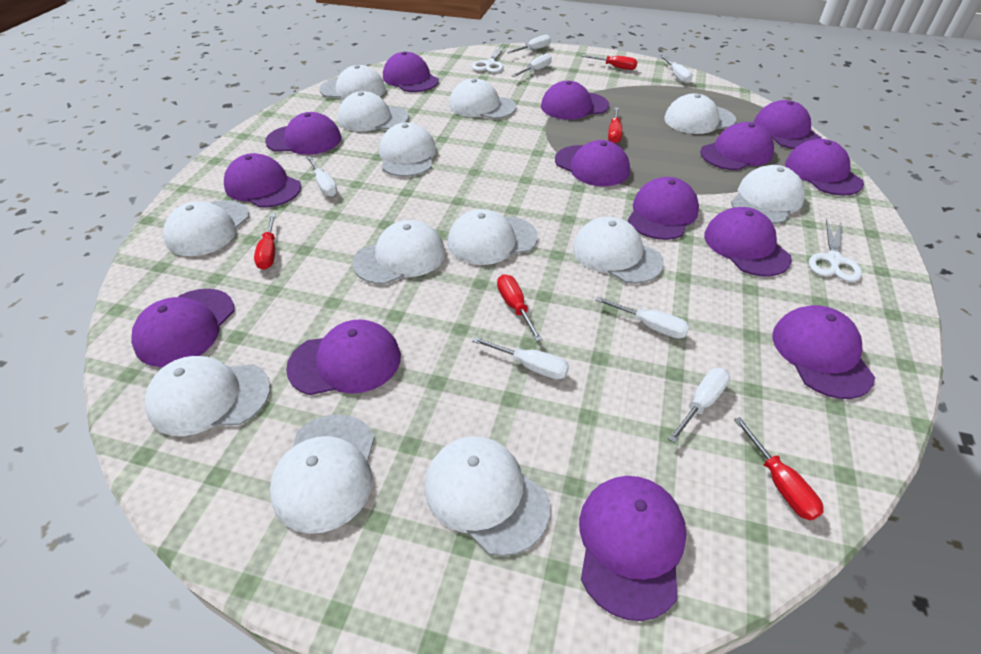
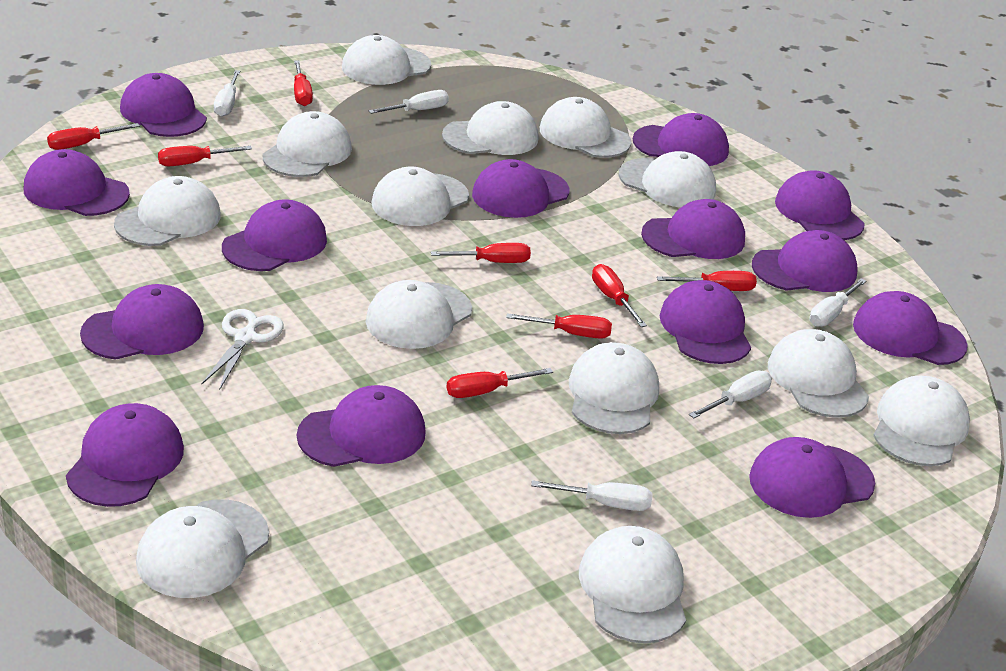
red screwdriver: [254,214,276,270] [497,274,543,342] [582,55,637,70] [608,107,622,143] [734,417,824,520] = 5 -> [47,123,140,150] [158,146,252,166] [294,60,313,106] [431,243,531,263] [447,368,553,398] [506,313,612,339] [592,264,647,327] [657,271,757,291] = 8
white scissors: [472,46,505,73] [809,219,862,282] = 2 -> [202,309,284,390] = 1
white screwdriver: [306,156,337,197] [472,337,569,379] [507,35,551,53] [512,54,552,77] [595,296,690,339] [660,56,693,84] [668,368,730,443] = 7 -> [214,70,240,117] [369,90,449,114] [531,480,652,511] [689,371,772,418] [809,279,866,327] = 5

